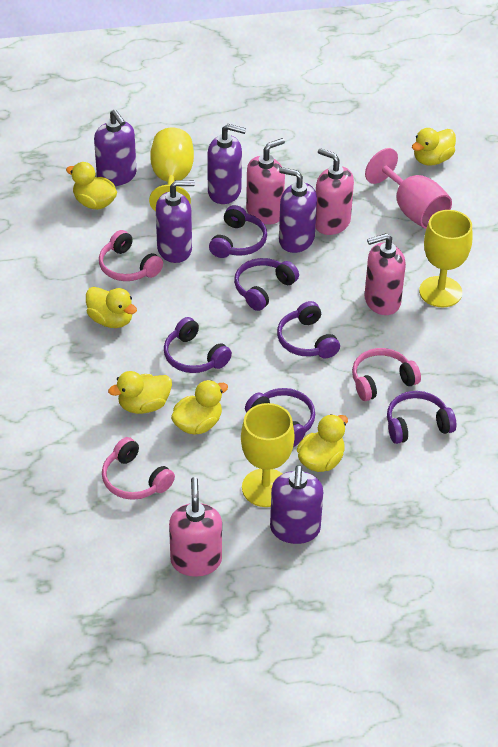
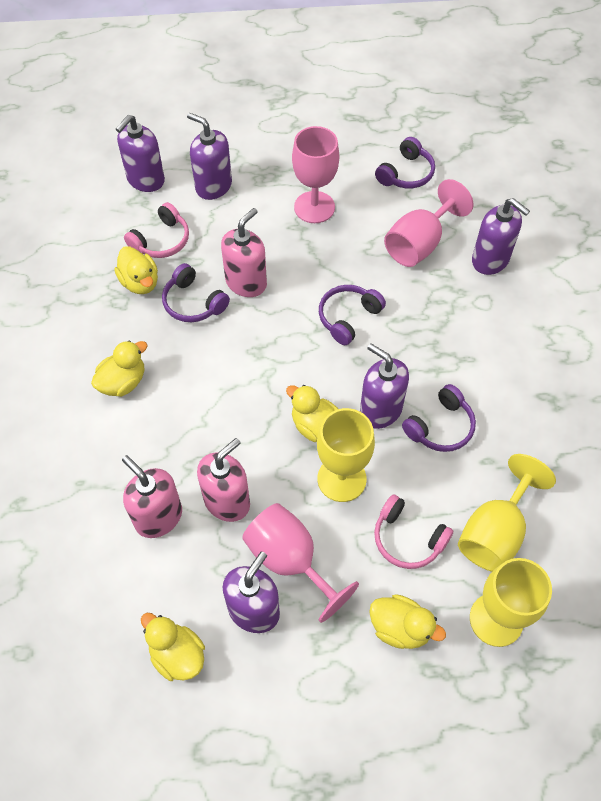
pink goblet: [365,148,452,229] = 1 -> [242,503,359,623] [292,126,339,223] [384,179,473,267] = 3
pink headphones: [99,230,163,281] [102,437,175,500] [352,348,421,401] = 3 -> [124,202,189,258] [374,494,453,569] = 2
pink soap dispenser: [169,477,222,577] [246,138,285,224] [315,148,354,235] [364,233,406,315] = 4 -> [122,455,182,538] [197,438,250,522] [221,208,267,297] = 3
purple headphones: [164,317,232,373] [209,205,267,258] [234,258,299,311] [245,388,315,447] [277,301,340,358] [387,391,456,444] = 6 -> [162,263,230,322] [319,285,386,345] [375,137,435,188] [402,384,476,452] = 4
yellow duck: [66,162,117,210] [86,287,137,328] [108,371,172,414] [171,380,228,435] [297,414,348,472] [412,128,456,166] = 6 -> [91,341,148,397] [114,246,158,294] [141,613,205,681] [286,385,338,442] [369,594,446,649] = 5

